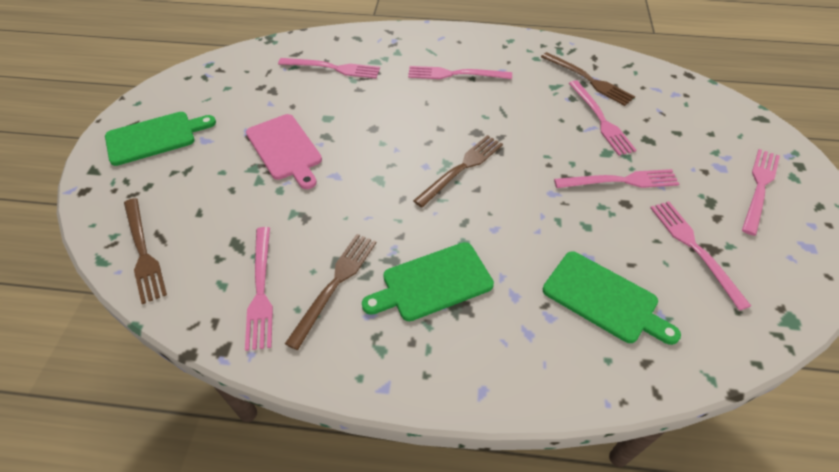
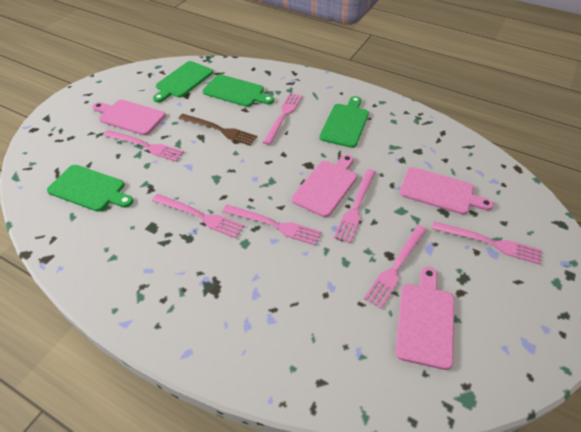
brown fork: [124,198,167,304] [285,234,377,350] [413,135,503,207] [541,52,635,106] = 4 -> [178,114,257,146] = 1
green cutting board: [105,112,216,166] [362,242,494,321] [543,251,681,345] = 3 -> [47,165,133,212] [153,61,213,102] [203,74,274,107] [319,96,369,148] = 4
pink cutting board: [246,114,322,189] = 1 -> [93,100,166,135] [292,154,357,217] [396,267,454,370] [400,167,494,215] = 4

